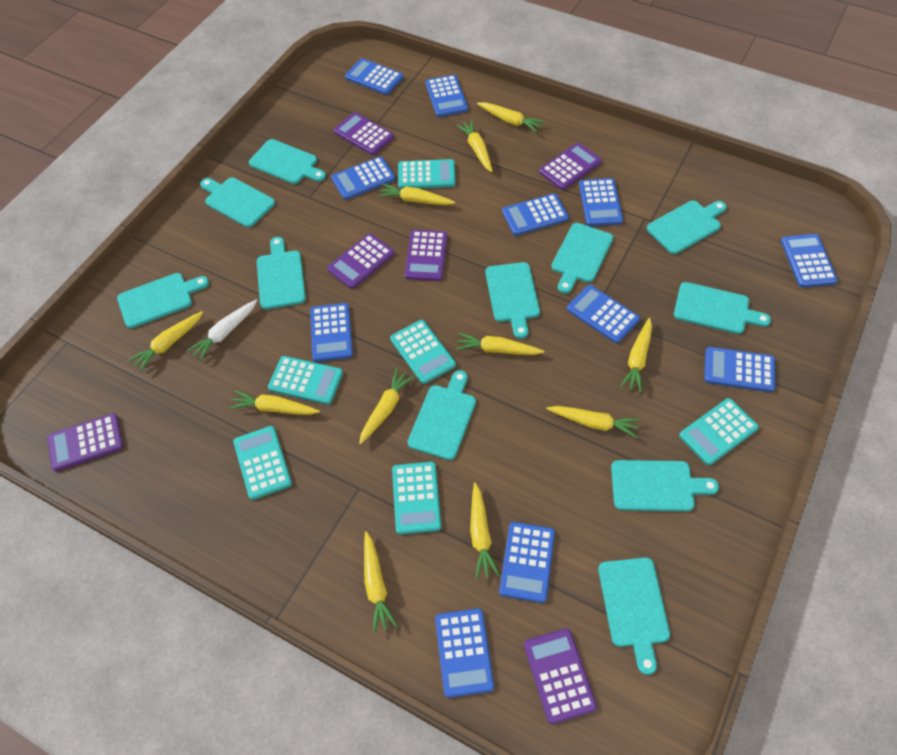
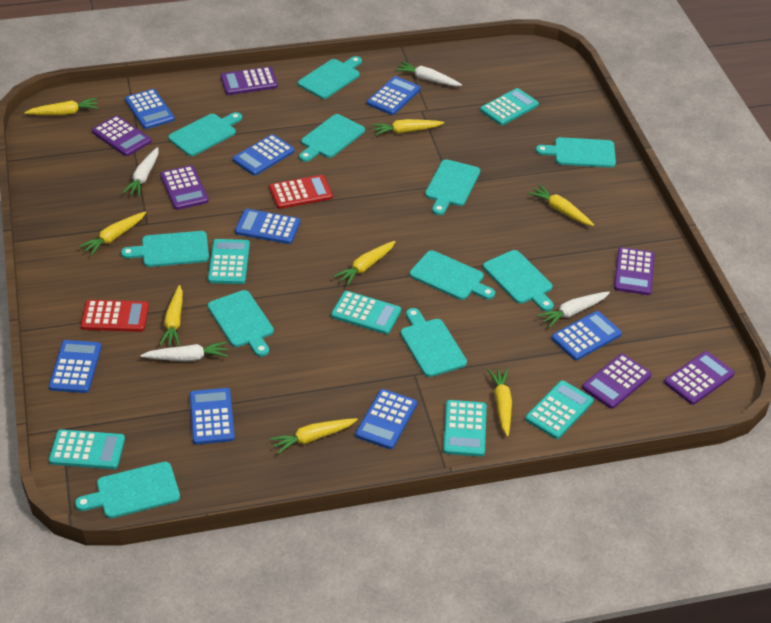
blue calculator: [310,303,353,362] [331,156,396,200] [345,58,403,95] [425,75,468,117] [435,608,494,698] [499,522,555,603] [502,193,569,236] [567,285,640,343] [579,178,623,226] [704,347,775,392] [781,234,838,287] = 11 -> [49,340,102,393] [125,89,175,129] [190,388,235,444] [233,134,295,176] [235,209,300,244] [355,389,417,449] [367,76,421,115] [551,311,622,360] = 8
red calculator: none = 0 -> [81,300,149,332] [269,175,333,209] = 2
white carrot: [187,300,257,361] = 1 -> [122,147,159,197] [141,342,228,361] [395,61,462,86] [538,292,610,328] = 4
yellow carrot: [128,311,203,372] [229,390,320,415] [359,368,415,444] [364,531,398,634] [378,184,455,205] [456,120,492,172] [456,333,544,355] [470,482,500,579] [477,102,545,133] [547,406,641,438] [620,318,652,392] = 11 -> [24,98,99,115] [79,212,146,256] [159,285,183,346] [270,418,358,454] [334,241,396,286] [371,119,444,136] [488,368,512,437] [528,185,594,226] = 8

